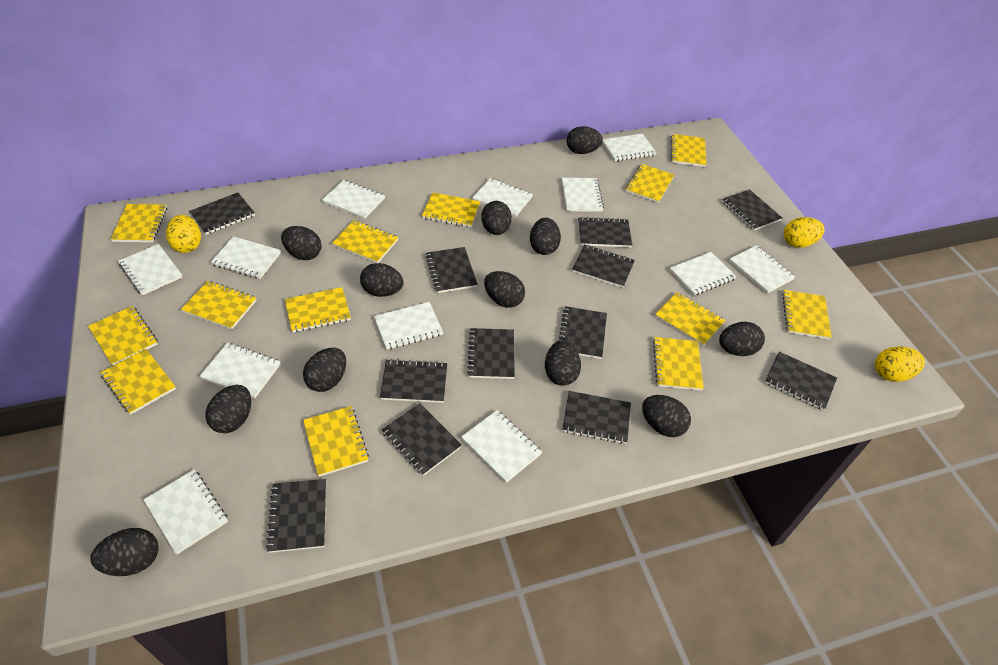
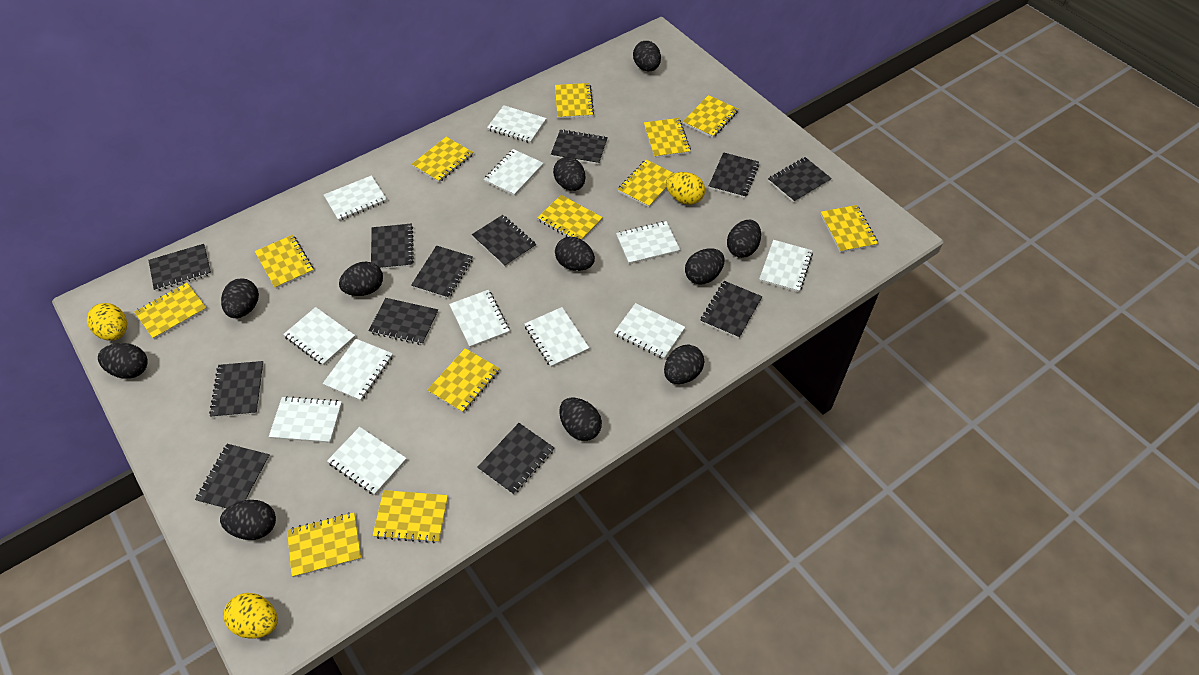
black egg: [90,528,158,576] [205,385,251,433] [281,226,322,260] [303,348,346,392] [360,263,404,297] [481,201,512,235] [484,271,525,308] [530,218,561,255] [545,340,581,386] [566,126,603,154] [642,395,691,437] [719,322,765,356] = 12 -> [98,343,148,379] [220,500,276,540] [221,279,259,318] [339,262,383,296] [553,157,586,191] [555,237,595,271] [559,398,602,441] [633,41,661,71] [664,345,704,384] [685,248,725,285] [727,220,761,258] = 11
yellow notebook: [88,306,158,366] [101,349,176,414] [111,204,167,242] [181,281,257,330] [285,287,351,333] [303,406,369,477] [332,220,399,263] [422,193,480,227] [625,164,674,203] [653,337,704,390] [655,292,725,346] [671,134,706,167] [782,290,832,339] = 13 -> [134,283,207,340] [255,235,314,289] [287,512,361,577] [372,490,448,543] [412,137,473,182] [427,348,500,413] [537,195,603,240] [555,83,594,119] [618,160,673,207] [644,118,691,158] [683,95,738,138] [820,205,878,253] = 12

